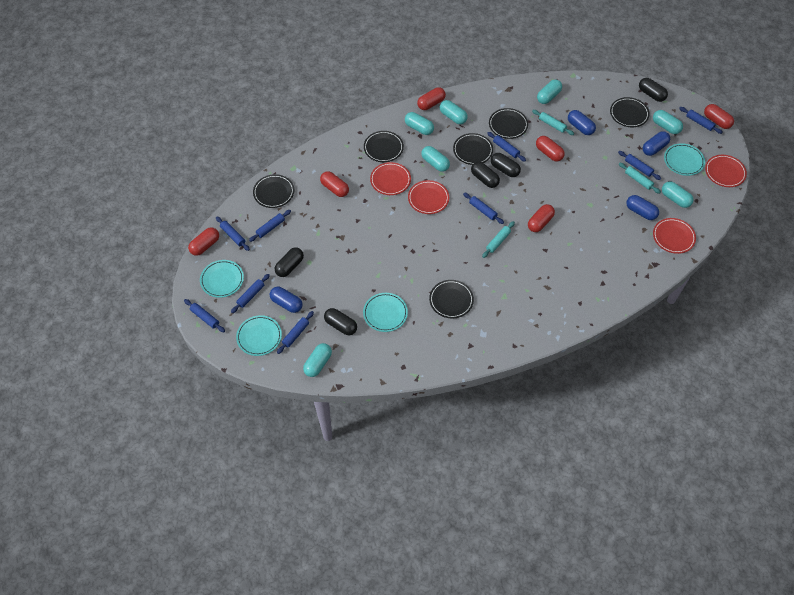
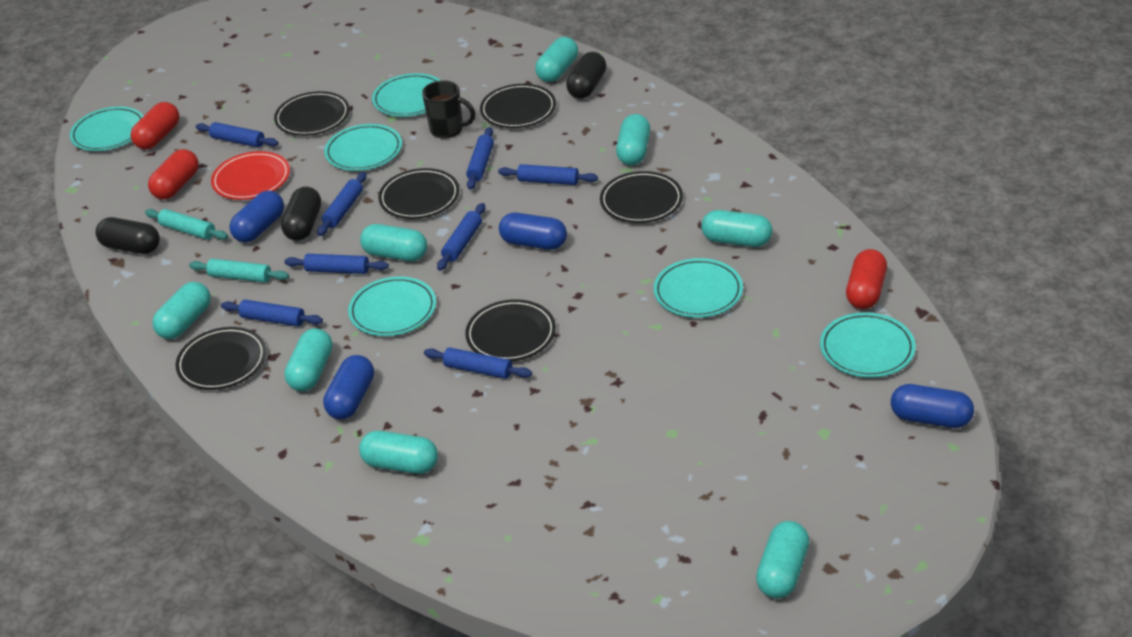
black capsule: [275,248,304,277] [324,308,357,335] [471,162,500,188] [490,153,521,177] [639,78,668,102] = 5 -> [95,217,160,254] [281,186,321,241] [566,52,606,99] = 3
black mug: none = 0 -> [422,80,476,139] = 1
blue rolling pin: [184,299,225,332] [216,217,250,251] [231,274,270,313] [249,210,291,242] [277,311,314,354] [463,193,504,224] [487,132,526,162] [618,151,661,180] [679,107,723,134] = 9 -> [196,122,278,148] [221,300,323,326] [284,254,389,274] [317,172,367,236] [424,347,532,379] [437,203,485,271] [466,127,494,190] [498,164,598,185] = 8
red capsule: [188,227,219,256] [320,171,349,197] [417,87,446,110] [528,204,555,232] [536,136,565,161] [704,104,734,129] = 6 -> [131,102,179,150] [148,149,199,200] [846,249,887,309] = 3
red plate: [370,162,411,195] [408,180,449,214] [653,218,696,254] [705,155,747,187] = 4 -> [211,151,290,200] = 1
turquoise capsule: [303,343,332,377] [405,112,434,135] [421,146,450,172] [440,100,468,124] [537,79,562,104] [653,110,683,134] [662,181,693,208] = 7 -> [152,282,211,339] [284,328,333,391] [359,431,438,474] [360,224,427,261] [535,37,578,82] [616,114,650,165] [701,210,772,247] [756,521,809,598] = 8
turquoise plate: [200,260,244,298] [236,315,282,356] [363,293,408,332] [664,143,705,176] = 4 -> [70,107,143,151] [324,124,402,171] [348,277,436,336] [372,73,441,117] [654,258,743,318] [820,312,916,378] = 6
turquoise rolling pin: [482,221,515,258] [532,110,574,135] [619,163,661,194] = 3 -> [145,209,228,240] [189,259,289,283] = 2

